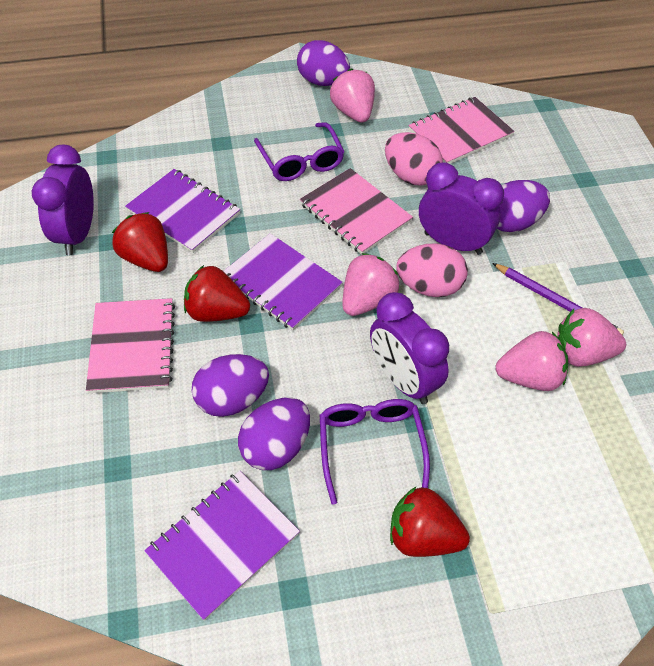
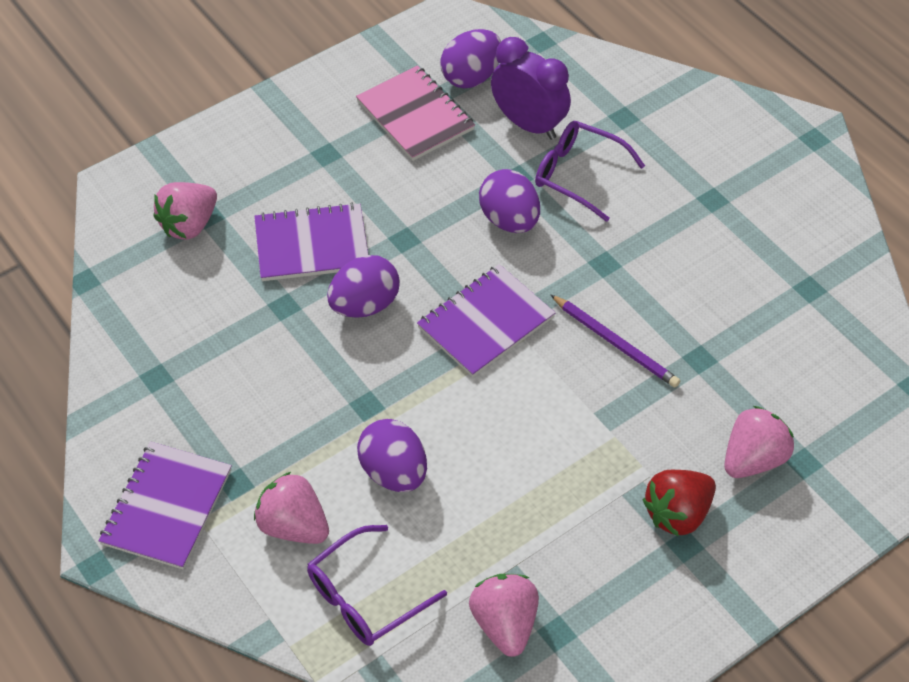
pink egg: [385,132,443,186] [396,243,468,297] = 2 -> none = 0
pink notebook: [86,298,175,393] [300,168,413,255] [408,97,515,164] = 3 -> [356,65,475,161] = 1
purple clock: [32,145,94,255] [370,292,449,404] [419,163,504,255] = 3 -> [491,37,571,140] = 1
red strawberry: [112,212,168,272] [184,265,250,322] [390,487,470,557] = 3 -> [642,470,716,536] = 1

